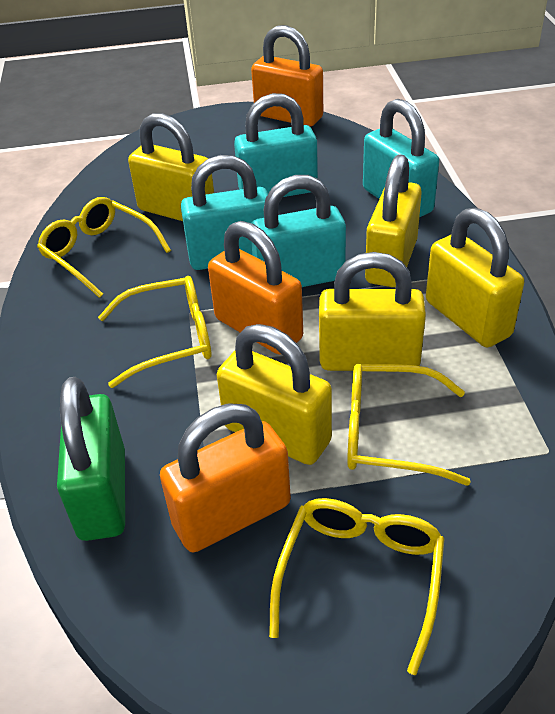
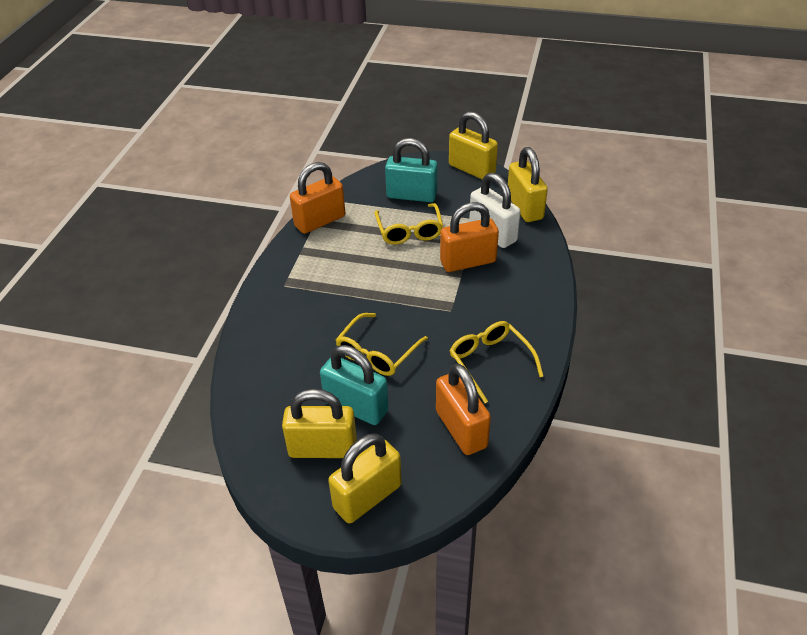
green padlock: [57,377,125,541] = 1 -> none = 0
turquoise padlock: [181,155,268,270] [234,93,318,197] [251,175,346,287] [363,99,439,217] = 4 -> [320,345,389,425] [385,138,438,202] = 2
white padlock: none = 0 -> [469,173,520,248] = 1
yellow glasses: [37,197,171,298] [98,276,211,388] [269,498,445,675] [347,364,471,486] = 4 -> [336,313,428,376] [375,203,443,245] [450,321,543,403] = 3
yellow padlock: [128,113,214,221] [217,324,332,465] [319,252,426,371] [365,154,422,287] [426,207,524,347] = 5 -> [282,389,357,458] [328,433,402,523] [449,111,498,180] [508,147,548,222] = 4

